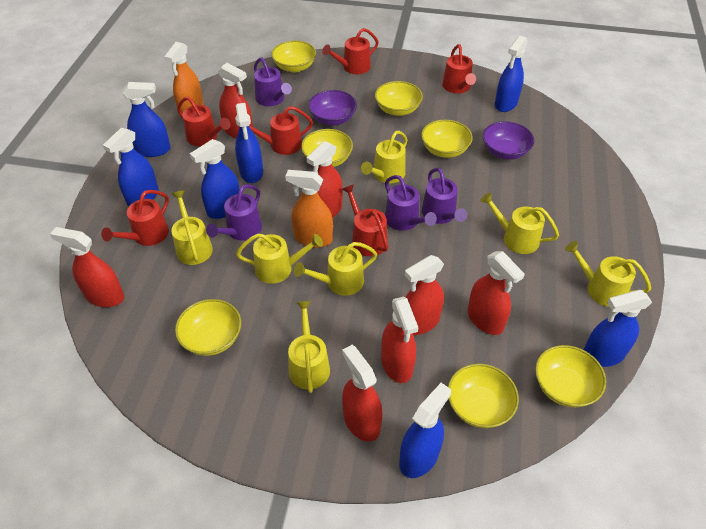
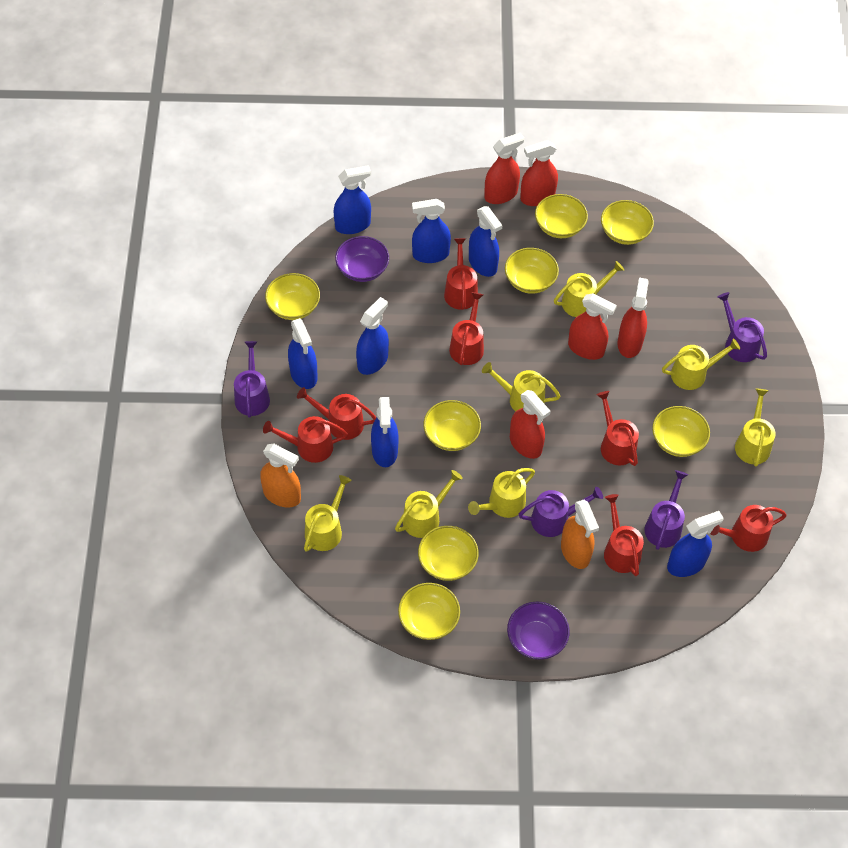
red spray bottle: [50,227,124,307] [218,63,253,138] [307,141,343,218] [342,345,382,442] [381,297,418,383] [405,255,444,335] [468,251,525,335] = 7 -> [484,133,524,204] [510,390,551,459] [520,140,558,206] [568,293,617,360] [617,278,649,358] = 5
red watering can: [101,190,169,246] [177,97,231,146] [249,106,313,155] [322,28,379,74] [342,184,388,256] [442,44,476,93] = 6 -> [263,416,348,463] [297,387,377,440] [444,238,478,310] [449,292,484,365] [597,391,639,466] [604,494,644,576] [710,505,787,552] = 7
yellow bowl: [175,299,241,356] [271,40,316,72] [301,129,353,167] [375,81,423,116] [421,120,473,158] [448,363,519,428] [535,345,606,408] = 7 -> [265,273,320,320] [398,583,460,640] [418,526,479,581] [423,400,481,451] [505,248,559,294] [535,194,588,238] [601,200,654,245] [652,406,710,457] = 8

